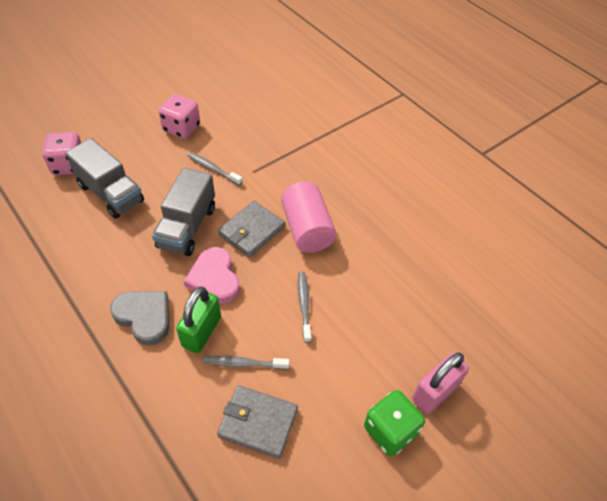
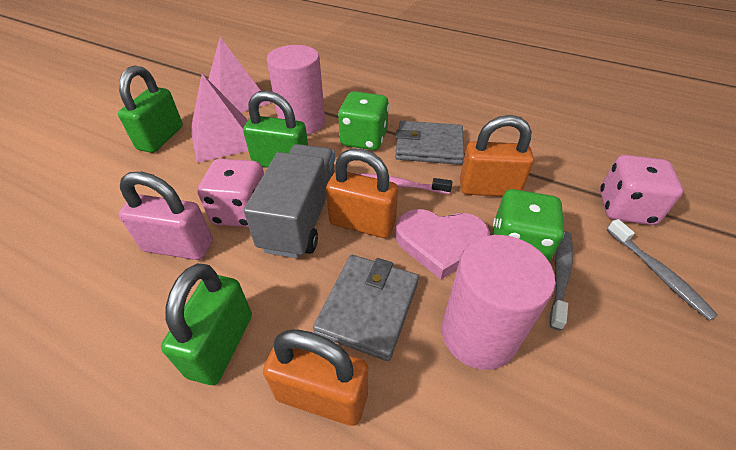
green dice: [364,390,425,456] = 1 -> [338,91,389,150] [493,189,564,262] = 2
green padlock: [176,286,221,353] = 1 -> [118,65,183,153] [161,263,252,385] [243,90,308,168] = 3
grey heart: [110,291,169,346] = 1 -> none = 0
grey toothbrush: [187,152,243,186] [203,356,290,370] [298,272,311,343] = 3 -> [550,231,573,331] [607,219,718,320] = 2
grey truck: [65,138,144,219] [152,168,215,256] = 2 -> [244,144,335,258] = 1
orange padlock: none = 0 -> [263,329,368,426] [326,148,398,238] [460,115,534,197] = 3
pink cylinder: [281,181,336,253] = 1 -> [267,45,325,135] [442,235,555,370] = 2
pink pyramid: none = 0 -> [191,74,248,163] [208,37,270,112] = 2
pink toothbrush: none = 0 -> [355,173,452,194] = 1

